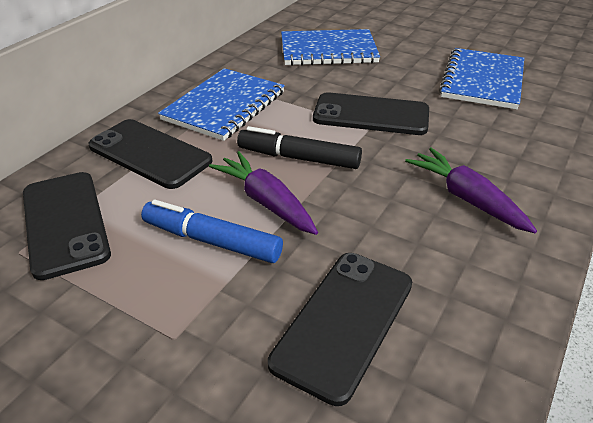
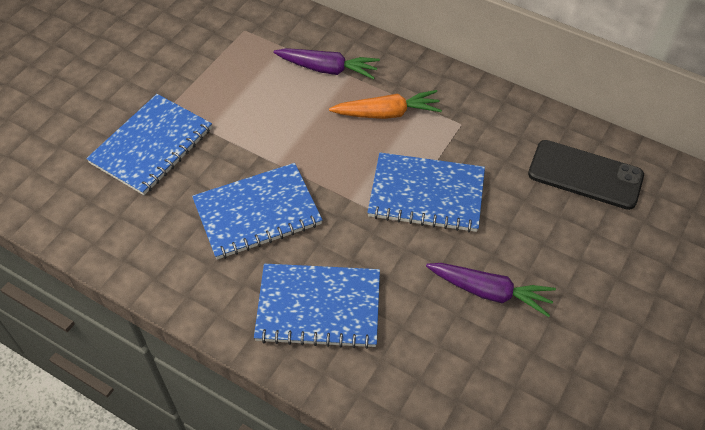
black marker: [237,126,362,169] = 1 -> none = 0
black phone: [23,172,111,280] [88,119,212,189] [268,253,412,406] [313,92,429,135] = 4 -> [528,140,644,210] = 1
blue marker: [141,200,283,263] = 1 -> none = 0
blue notebook: [158,68,285,141] [281,29,380,66] [439,48,524,109] = 3 -> [86,94,212,195] [192,163,322,260] [254,264,380,349] [367,153,485,232] = 4
orange carrot: none = 0 -> [329,90,442,119] = 1

